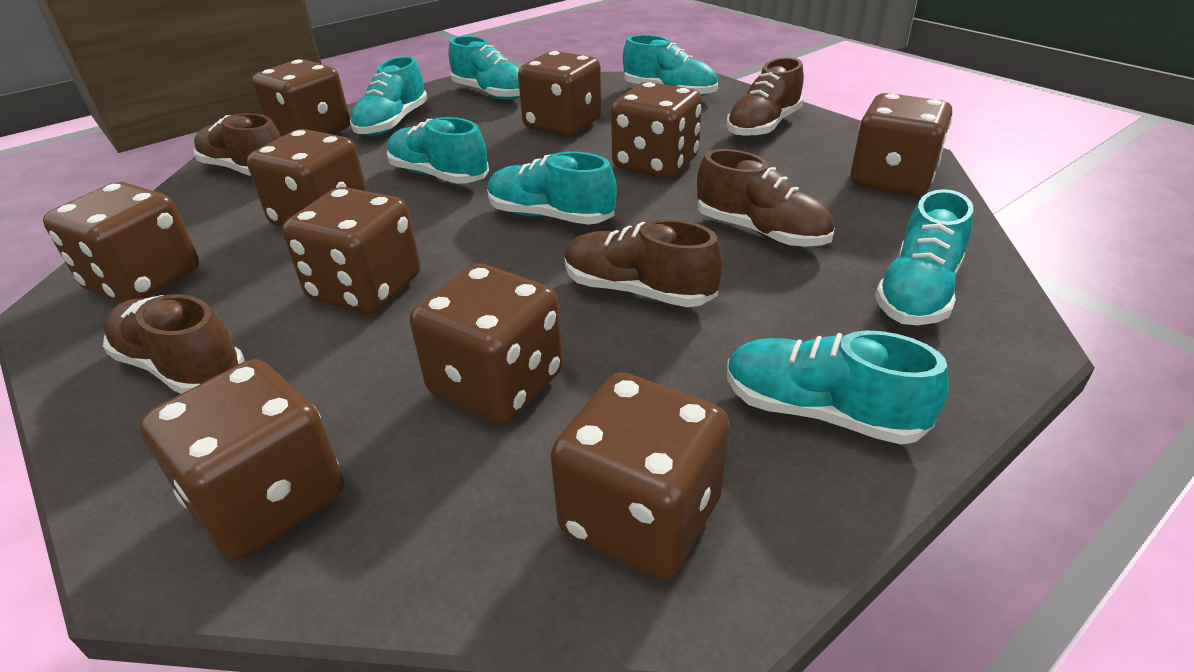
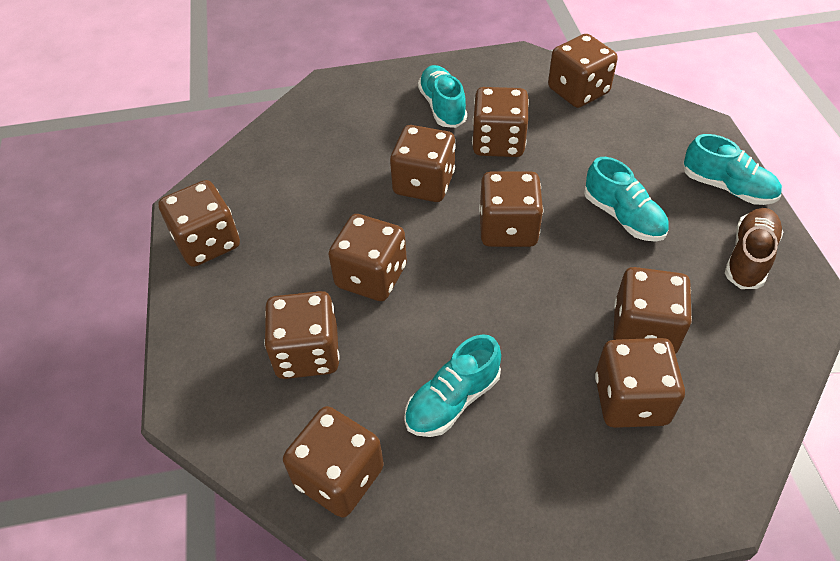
brown shoe: [103,294,244,394] [194,113,281,176] [564,219,723,307] [697,149,835,247] [726,57,804,138] = 5 -> [725,208,783,289] = 1
turquoise shoe: [350,56,428,136] [387,117,489,184] [448,36,520,100] [487,152,617,225] [623,35,718,97] [727,330,949,444] [875,189,973,325] = 7 -> [404,334,501,437] [418,65,467,128] [584,157,669,242] [683,134,782,205] = 4

